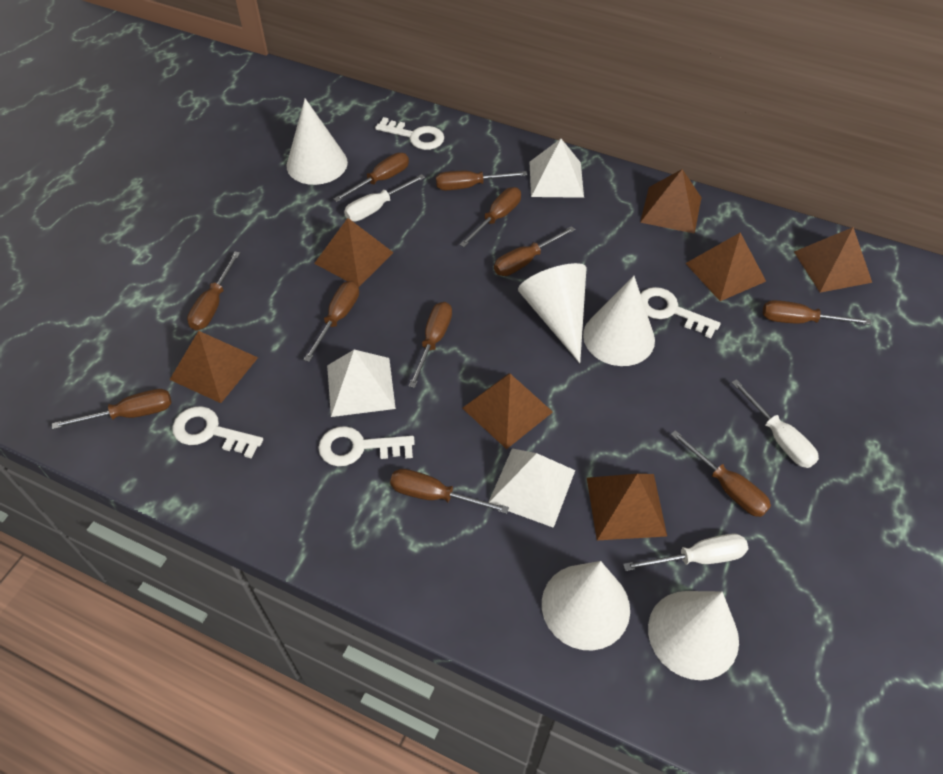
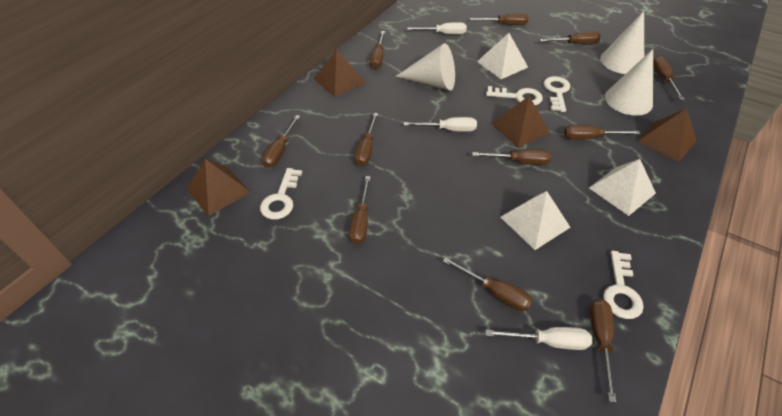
brown pyramid: [170,331,258,403] [314,218,394,287] [462,373,553,449] [587,474,667,540] [640,169,702,234] [686,233,766,301] [794,227,872,293] = 7 -> [186,159,250,216] [314,49,366,97] [491,96,550,148] [637,109,697,162] = 4
white cone: [286,98,348,185] [518,263,587,363] [542,561,630,650] [583,276,655,366] [648,591,739,680] = 5 -> [395,43,455,91] [600,11,644,74] [605,49,653,116] = 3

